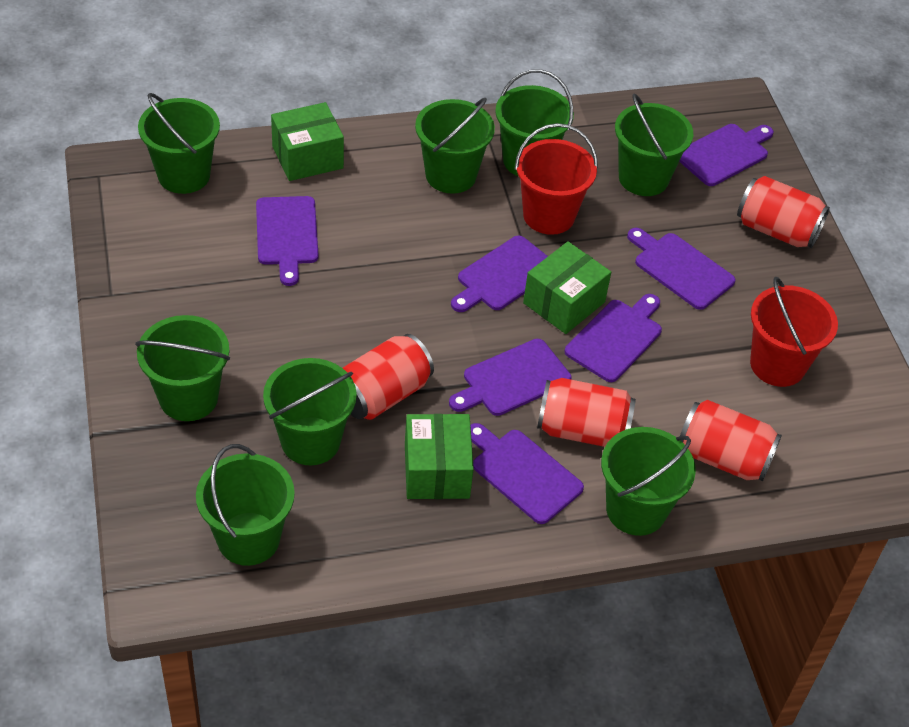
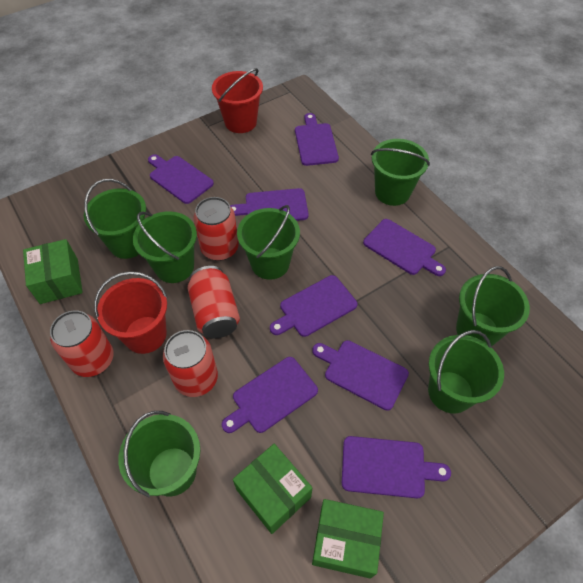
green bucket: [135,315,230,421] [138,93,220,194] [196,444,295,566] [263,358,357,465] [415,98,495,194] [495,69,574,176] [601,427,696,536] [615,93,693,196] = 8 -> [84,179,146,259] [118,411,200,497] [133,211,197,283] [237,205,300,280] [371,139,430,206] [428,330,504,413] [456,266,530,346] = 7
purple cutting board: [256,196,319,286] [449,339,572,416] [451,236,548,312] [470,423,584,524] [565,294,662,382] [627,228,735,310] [679,124,774,186] = 7 -> [148,154,214,204] [222,357,318,433] [230,188,309,221] [270,275,358,337] [295,113,339,166] [312,340,409,411] [342,436,451,498] [363,219,446,276] = 8

